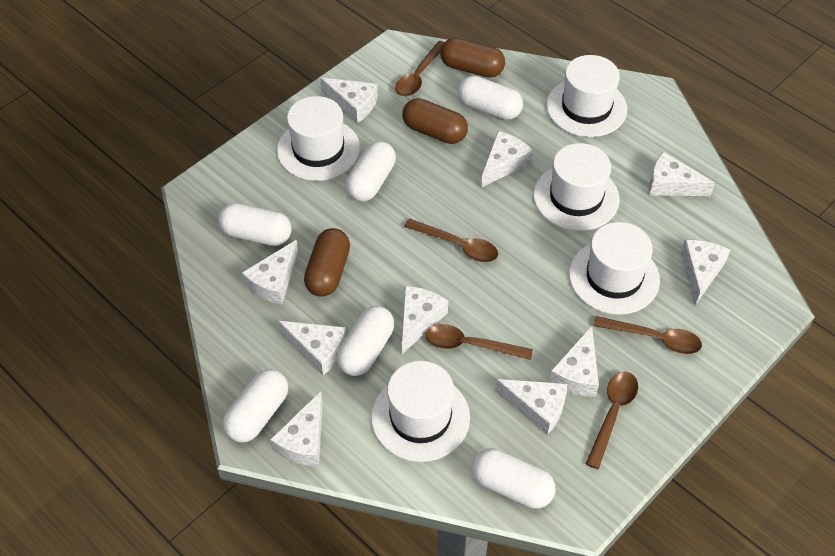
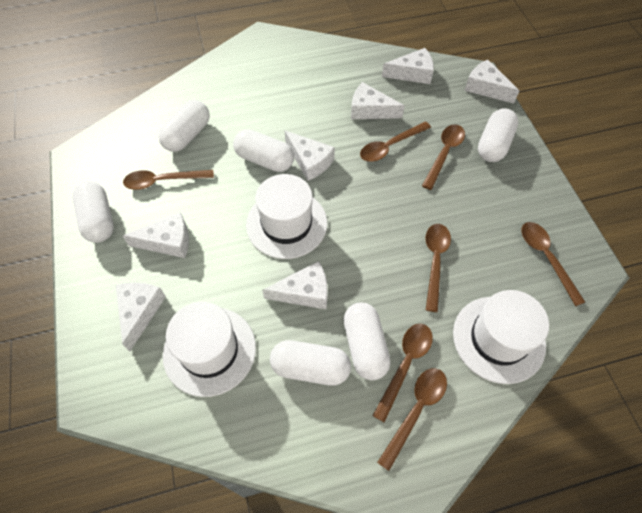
brown capsule: [304,228,350,297] [402,98,468,144] [440,38,505,78] = 3 -> none = 0
brown spoon: [395,41,444,97] [404,218,498,262] [425,324,533,360] [586,371,638,469] [594,316,702,354] = 5 -> [123,170,214,190] [360,121,431,162] [373,324,433,423] [377,368,447,471] [422,124,465,190] [425,224,451,312] [521,222,585,306] = 7
white cheese: [242,240,298,305] [270,391,323,466] [278,321,346,375] [320,78,378,123] [402,286,448,354] [481,131,533,188] [495,379,567,435] [549,326,599,397] [649,152,715,196] [681,240,730,305] = 10 -> [115,283,166,352] [123,212,189,258] [262,261,328,309] [284,130,335,181] [351,82,405,119] [382,48,434,84] [464,60,519,104] = 7
white hat: [277,96,360,181] [371,361,470,462] [533,143,620,231] [546,55,627,137] [569,222,660,315] = 5 -> [163,302,256,397] [246,174,327,259] [453,290,549,384] = 3

